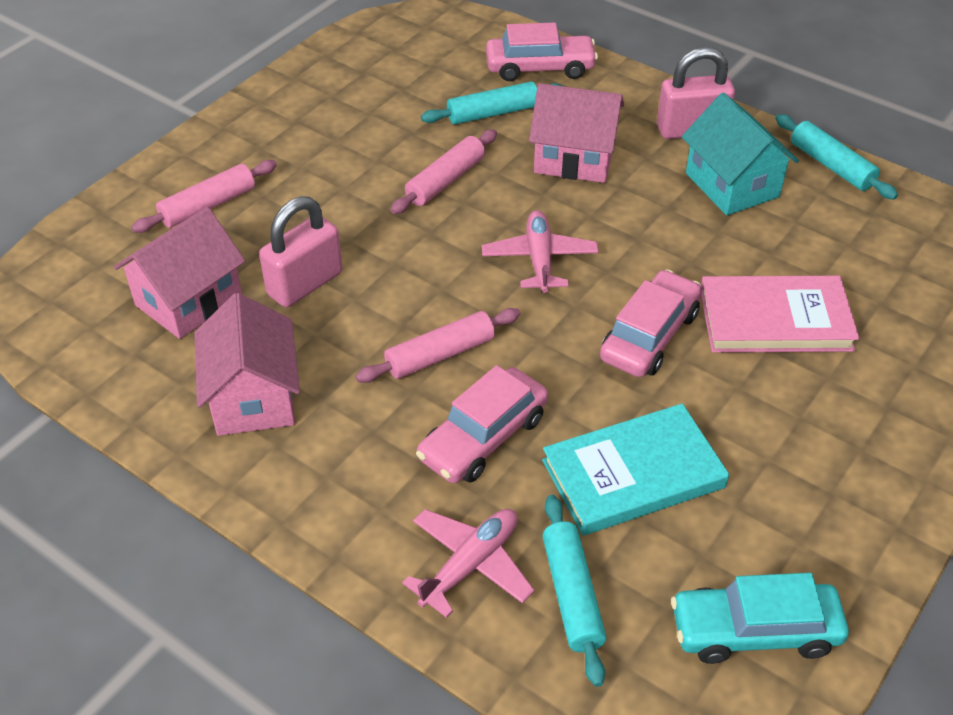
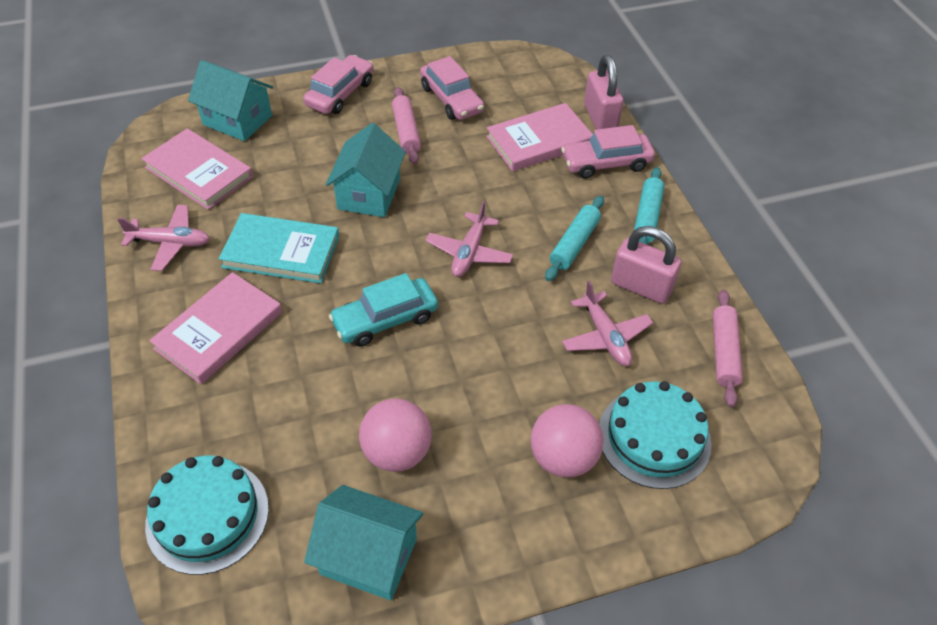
pink ball: none = 0 -> [359,398,432,472] [531,404,604,477] = 2
pink book: [701,276,859,353] = 1 -> [141,128,253,210] [149,272,282,384] [486,103,593,171] = 3
pink house: [114,207,245,339] [194,293,300,436] [529,83,624,183] = 3 -> none = 0
pink plane: [402,509,535,618] [482,210,599,293] = 2 -> [117,205,210,271] [425,201,513,277] [562,281,653,366] = 3
pink rolling pin: [131,160,277,233] [356,308,520,383] [391,129,497,214] = 3 -> [392,87,421,164] [713,290,743,407] = 2
turquoise cake: none = 0 -> [145,456,269,575] [599,381,712,489] = 2
turquoise house: [682,93,799,216] = 1 -> [188,60,273,141] [304,485,423,600] [326,123,406,217] = 3
turquoise rolling pin: [421,81,562,125] [542,495,606,687] [775,114,898,199] = 3 -> [545,196,604,281] [634,167,665,245] = 2

